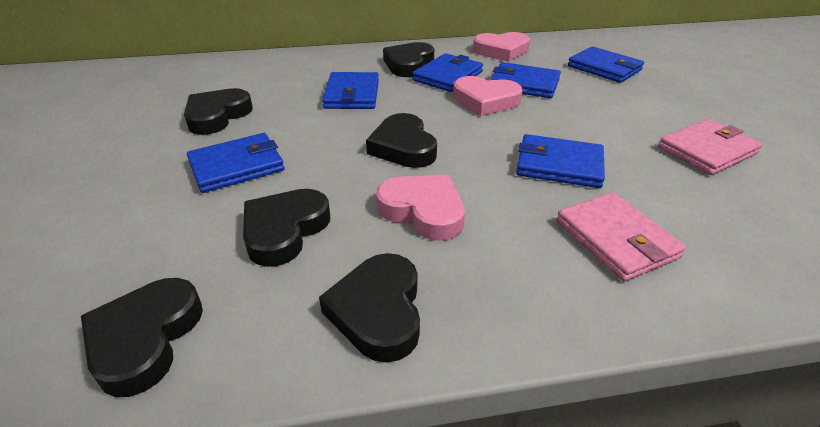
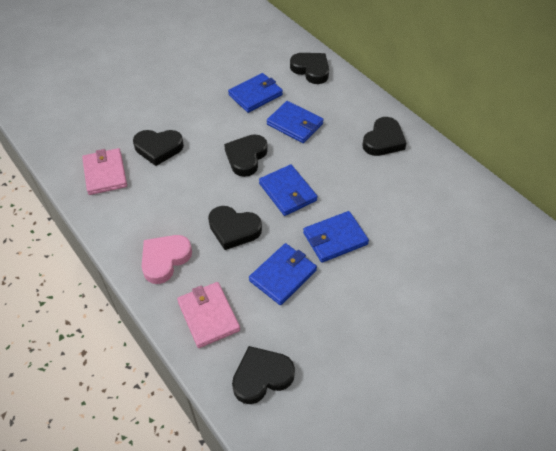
blue wallet: [187,133,284,193] [322,72,379,109] [412,53,483,92] [490,62,561,98] [516,134,605,188] [568,46,644,83] = 6 -> [228,73,283,113] [249,243,317,305] [259,164,318,216] [267,101,324,143] [303,211,369,263] = 5
pink heart: [376,175,465,241] [453,76,523,116] [473,32,530,62] = 3 -> [142,235,192,284] = 1

